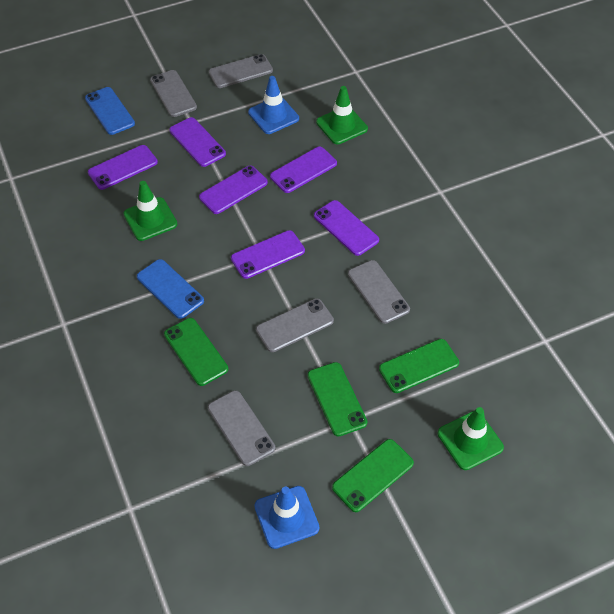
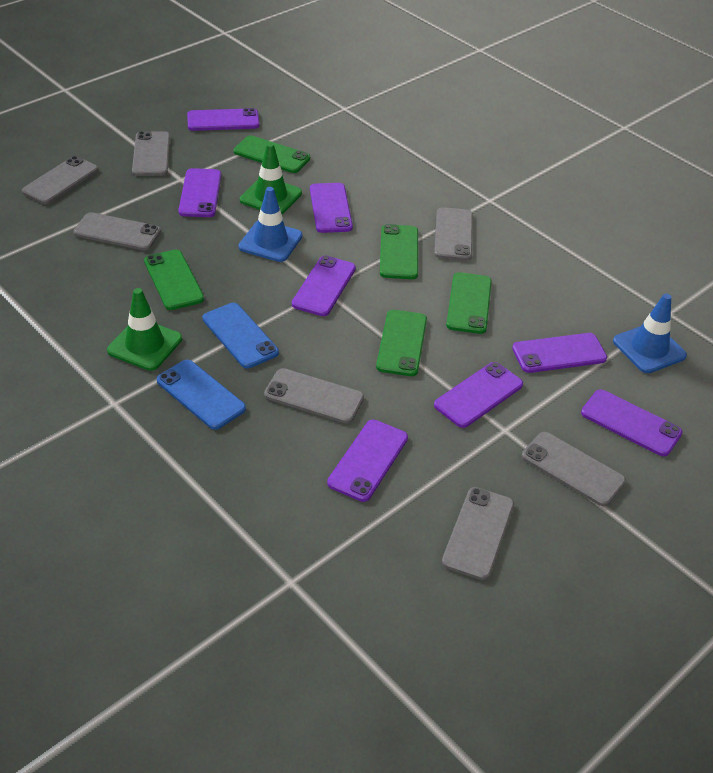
green phone: [164,318,228,386] [307,362,367,437] [332,439,414,512] [379,339,459,393] = 4 -> [144,250,204,310] [234,135,310,173] [376,310,427,376] [380,224,418,279] [446,272,492,334] = 5
green traffic cone: [124,181,177,241] [316,86,368,144] [438,407,504,470] = 3 -> [107,288,182,371] [240,143,302,214] = 2
grey phone: [150,70,197,117] [208,390,275,466] [209,54,273,88] [256,298,334,352] [348,260,410,324] = 5 -> [22,156,98,204] [74,212,161,251] [132,131,170,176] [264,368,364,424] [434,207,473,261] [442,487,514,580] [522,432,626,506] = 7
purple phone: [88,145,158,190] [169,117,226,167] [199,166,268,214] [231,230,305,279] [270,147,337,193] [314,200,379,256] = 6 -> [178,168,221,217] [187,108,260,131] [292,256,356,316] [310,183,353,233] [327,420,408,502] [434,362,523,428] [512,333,607,373] [581,389,682,456] = 8

